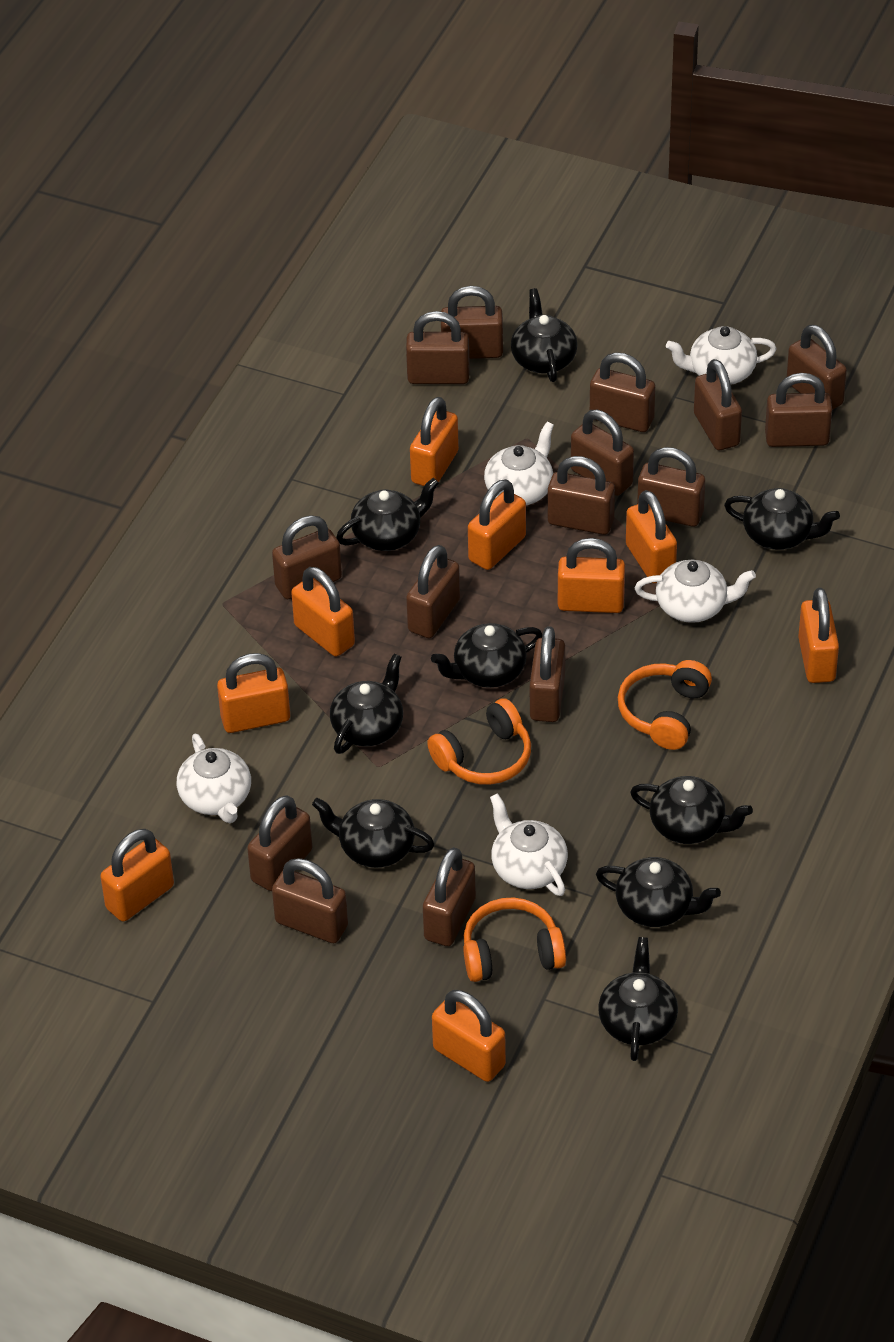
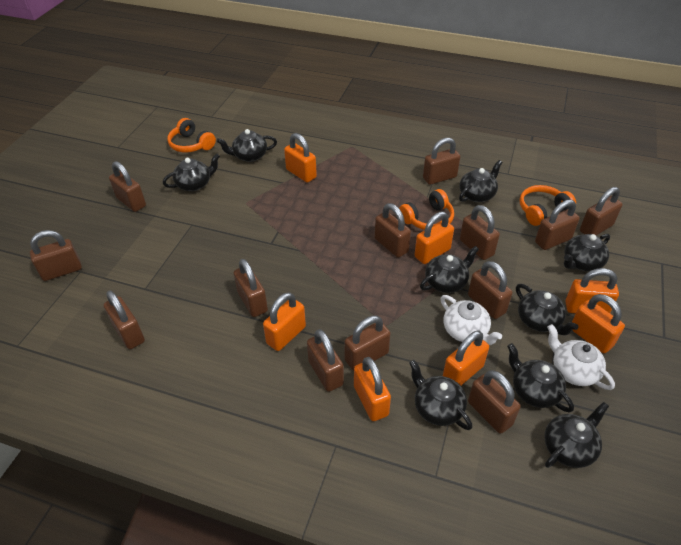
brown padlock: [247,795,312,891] [272,515,342,599] [272,858,348,943] [406,311,470,384] [406,545,460,638] [423,847,476,946] [441,286,503,359] [530,626,565,722] [548,456,615,535] [571,410,634,496] [590,352,655,432] [637,447,705,527] [694,359,742,450] [765,373,832,447] [787,325,847,410] = 15 -> [30,230,82,281] [104,290,145,349] [109,161,146,212] [234,259,268,317] [307,329,344,392] [344,316,390,371] [375,203,411,258] [423,138,460,185] [460,205,500,260] [468,261,512,319] [468,370,521,434] [535,199,580,250] [580,187,623,235] = 13
orange padlock: [100,829,174,922] [217,653,290,733] [291,567,355,657] [410,397,459,486] [432,990,506,1082] [468,479,526,570] [558,538,625,613] [626,490,677,583] [798,588,839,683] = 9 -> [263,292,306,351] [284,133,317,183] [354,357,391,421] [414,211,454,264] [443,331,489,386] [565,268,619,313] [572,294,625,353] = 7
white teapot: [177,733,251,823] [484,422,554,505] [490,793,568,896] [635,559,756,623] [666,326,777,384] = 5 -> [440,295,502,345] [547,324,615,390] = 2

